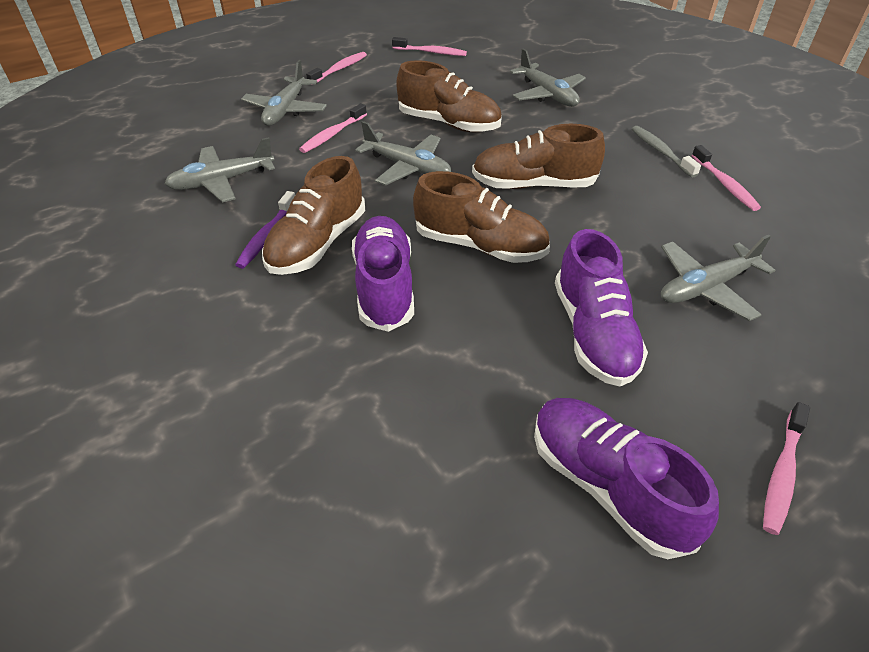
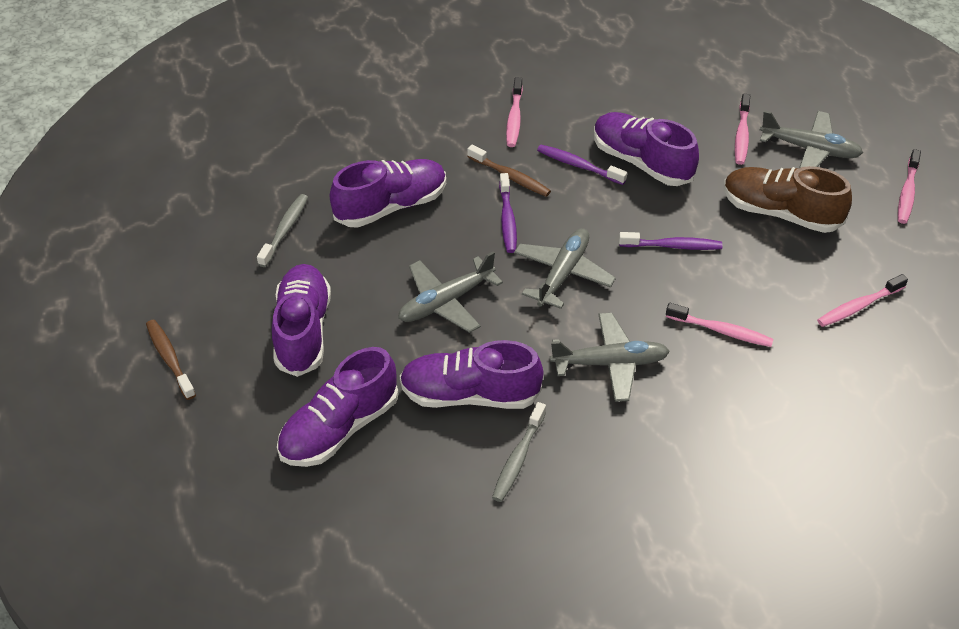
brown shoe: [262,156,365,275] [396,60,502,132] [413,171,550,263] [472,124,605,189] = 4 -> [724,166,852,233] = 1
brown toothbrush: none = 0 -> [146,320,196,400] [467,145,551,197] = 2
grey plane: [164,137,275,203] [241,60,327,126] [355,121,451,186] [510,48,586,107] [661,235,776,321] = 5 -> [398,251,503,333] [514,228,616,309] [550,313,670,402] [760,111,863,168] = 4
grey toothbrush: [632,126,701,178] = 1 -> [257,194,308,267] [492,402,546,502] = 2
purple shoe: [352,216,414,332] [534,398,719,559] [555,229,648,386] = 3 -> [272,264,331,377] [277,347,398,467] [330,159,446,228] [400,340,543,409] [594,112,699,186] = 5
purple toothbrush: [235,191,295,269] = 1 -> [499,173,517,253] [537,145,627,185] [619,232,722,250] = 3

